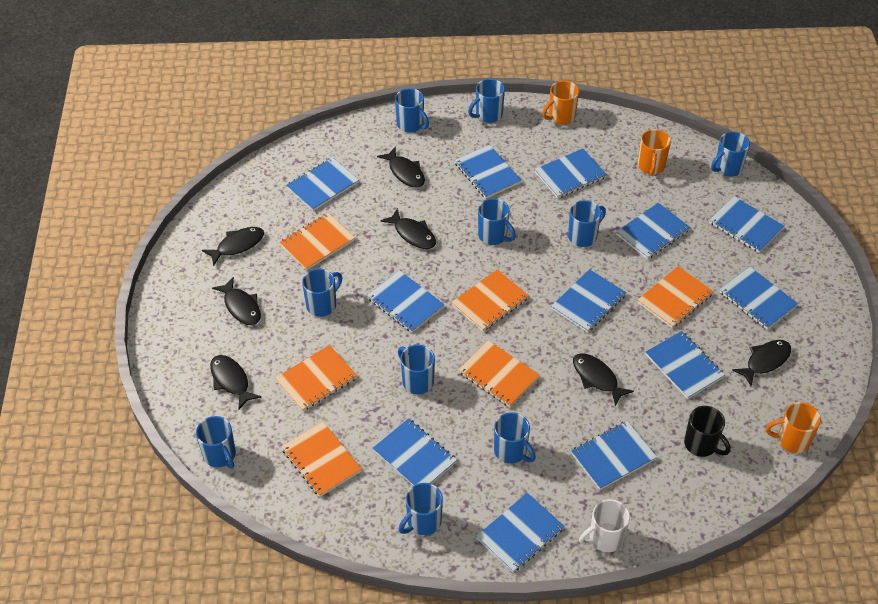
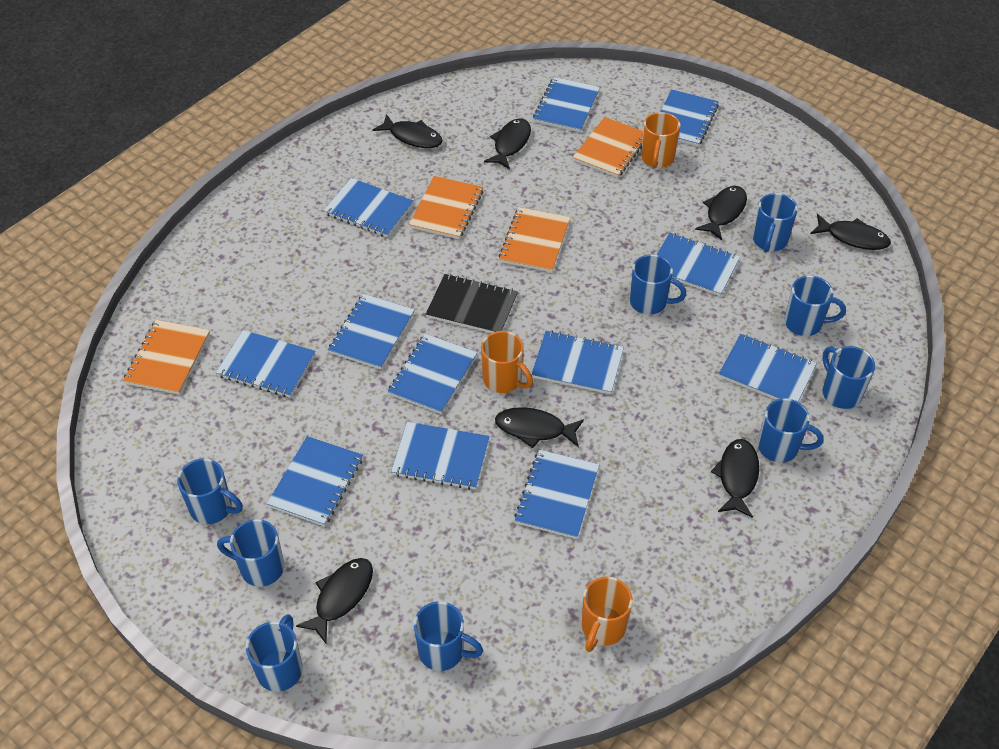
black mug: [684,406,731,457] = 1 -> none = 0
black notebook: none = 0 -> [426,274,518,333] = 1
blue mug: [196,416,236,468] [302,269,342,317] [395,88,429,133] [398,345,435,394] [399,483,443,535] [468,79,505,123] [478,198,516,245] [494,412,536,464] [568,200,606,247] [711,131,750,177] = 10 -> [177,459,243,524] [217,519,284,587] [246,614,303,692] [414,601,483,671] [630,255,686,315] [753,193,798,252] [758,398,824,463] [784,276,846,336] [822,346,875,409] = 9
orange notebook: [275,345,357,412] [279,213,355,270] [281,422,362,497] [451,269,529,331] [458,340,540,407] [637,266,714,328] = 6 -> [123,320,210,394] [409,176,483,239] [499,207,570,272] [573,117,643,178] = 4
white mug: [579,499,630,552] = 1 -> none = 0

